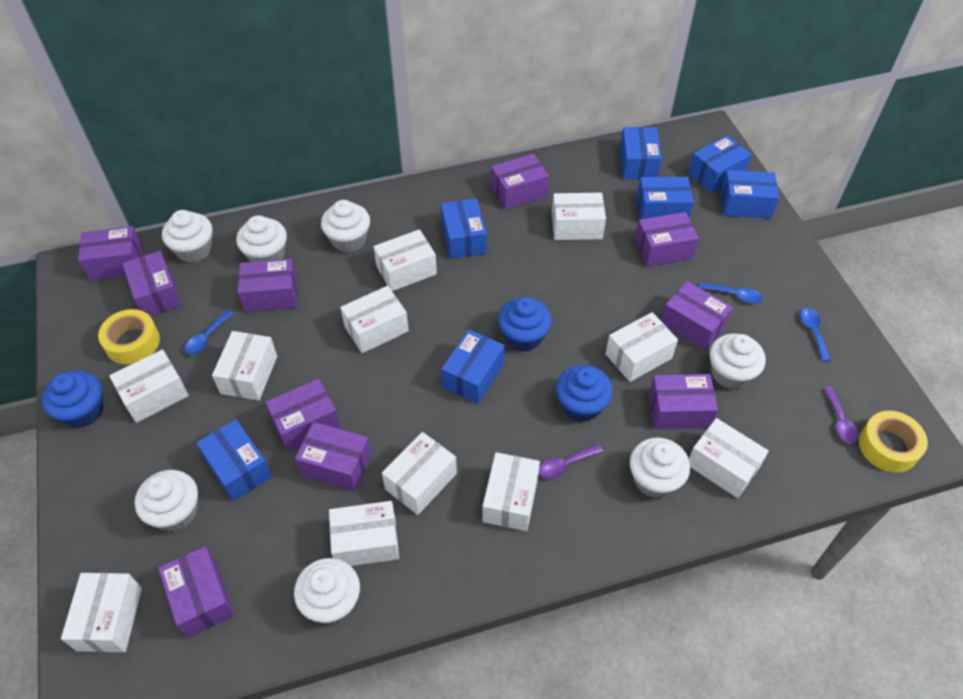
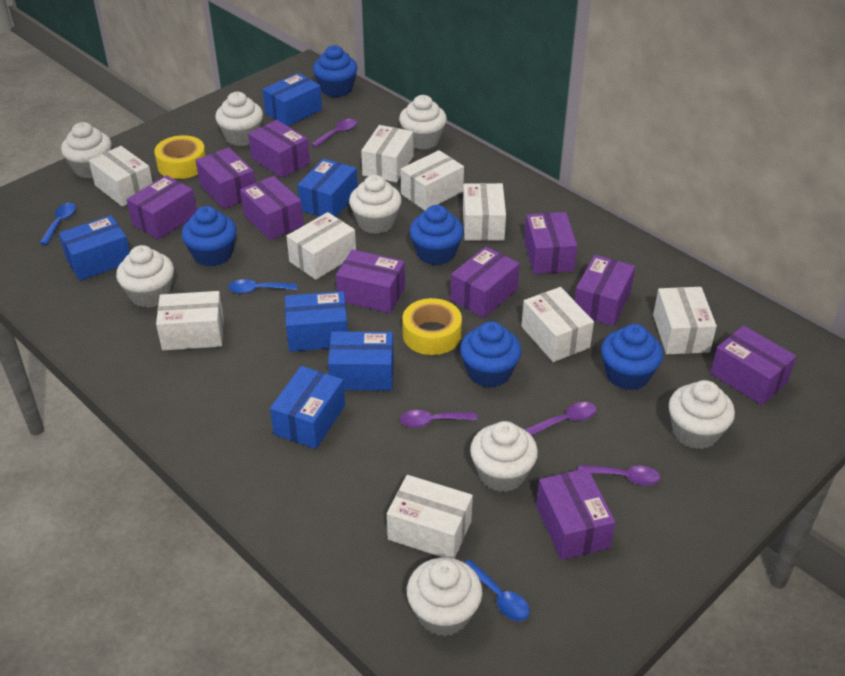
blue box: [196,419,272,501] [441,198,487,259] [441,329,505,404] [620,127,662,180] [636,177,694,220] [688,135,752,194] [721,170,779,218] = 7 -> [59,215,130,281] [263,73,322,126] [270,366,345,449] [285,291,348,352] [297,158,358,217] [328,332,394,390] = 6
blue cupcake: [42,371,104,428] [498,297,552,352] [556,365,613,422] = 3 -> [182,206,237,267] [313,45,358,97] [409,205,464,265] [460,321,522,388] [601,324,663,390] = 5
purple spoon: [539,444,603,479] [823,386,859,444] = 2 -> [311,119,357,147] [400,410,477,428] [525,402,596,436] [578,465,660,486] = 4
white box: [61,573,142,652] [109,349,189,423] [212,331,277,401] [329,501,399,566] [340,286,409,353] [373,229,437,291] [382,432,457,515] [482,452,540,531] [552,193,606,240] [605,312,678,382] [689,418,769,498] = 11 -> [89,146,153,207] [156,291,224,350] [286,212,356,280] [361,125,414,183] [387,475,473,559] [401,150,464,211] [463,183,506,241] [521,287,594,362] [653,287,717,354] = 9
white cupcake: [135,470,198,532] [162,210,212,263] [236,215,287,262] [294,558,360,624] [321,200,370,253] [630,438,690,498] [710,333,766,389] = 7 -> [61,122,112,178] [116,245,174,308] [215,92,263,146] [349,175,402,234] [399,95,447,150] [407,558,482,636] [470,421,538,492] [669,380,735,449] = 8

